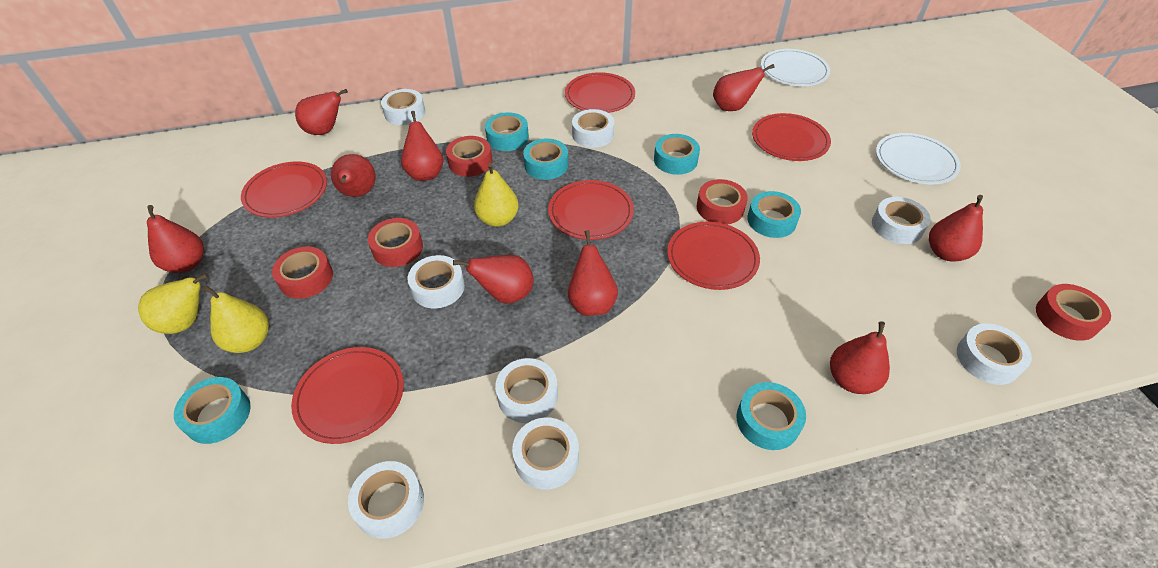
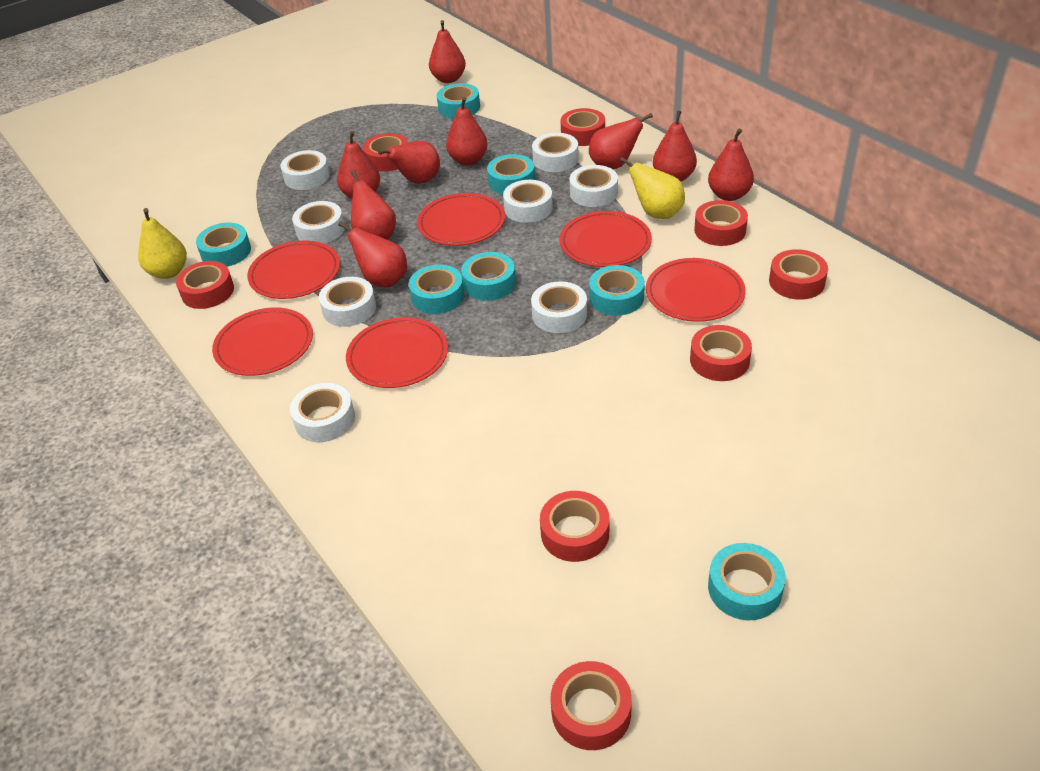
red tape: [272,247,333,299] [368,218,423,267] [446,136,492,177] [697,179,748,224] [1036,284,1111,341] = 5 -> [176,261,234,309] [363,133,408,172] [540,491,609,562] [550,661,632,750] [560,108,605,146] [690,325,752,381] [694,200,748,246] [769,249,828,300] = 8
turquoise tape: [174,377,251,444] [485,112,529,151] [523,138,568,180] [654,134,700,175] [737,382,806,450] [747,191,801,238] = 6 -> [196,222,251,267] [409,264,465,314] [437,83,480,119] [461,252,516,301] [487,154,535,194] [589,265,645,316] [708,543,786,620] = 7
white plate: [761,49,830,86] [876,133,961,184] = 2 -> none = 0
yellow pear: [138,273,209,334] [203,285,269,353] [474,163,519,227] = 3 -> [138,208,187,279] [620,157,685,219] = 2

